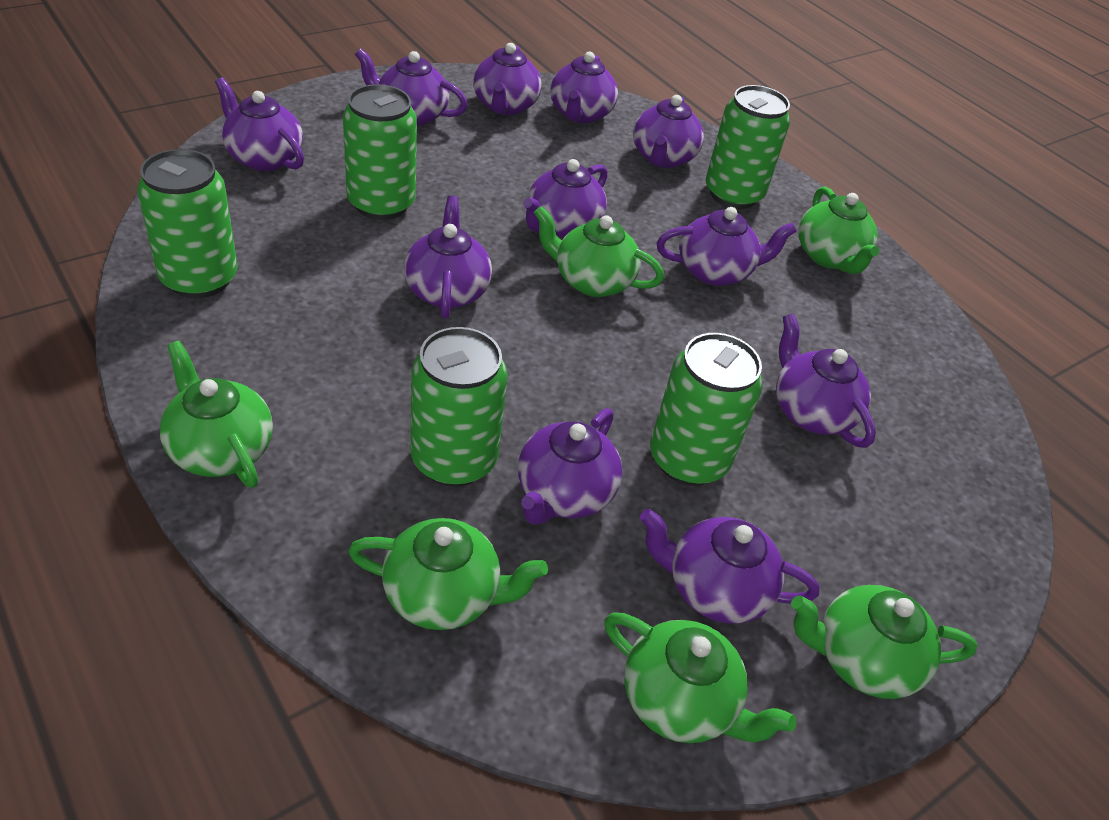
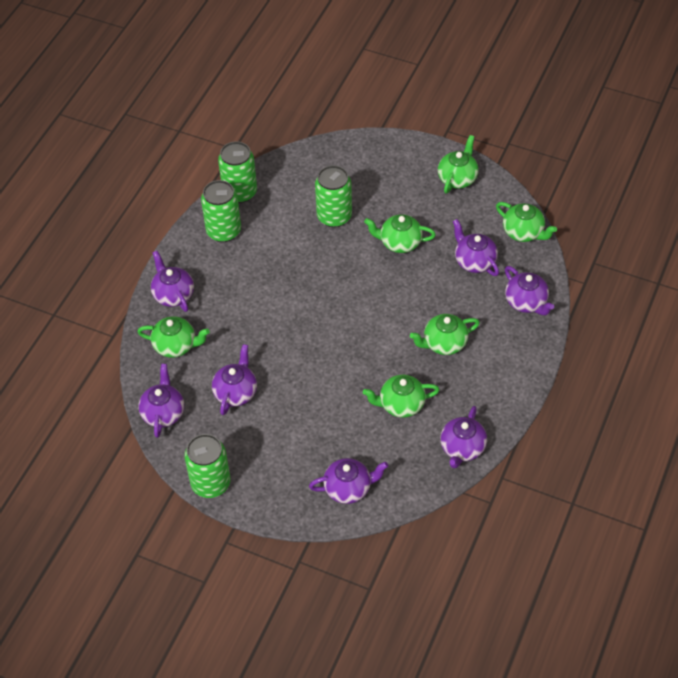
green can: [137,149,238,298] [343,84,417,220] [410,327,508,487] [650,333,763,486] [706,85,790,209] = 5 -> [184,434,230,498] [201,180,241,242] [218,141,257,203] [315,165,352,228] = 4
purple teapot: [215,77,304,171] [355,48,468,126] [404,196,492,319] [473,43,542,115] [518,408,623,525] [523,159,608,238] [550,52,618,123] [633,95,704,168] [640,509,819,624] [657,207,797,286] [776,313,876,448] = 11 -> [138,364,184,438] [151,251,194,312] [212,344,257,415] [309,458,388,504] [440,406,487,468] [453,219,499,276] [505,266,554,315] = 7

